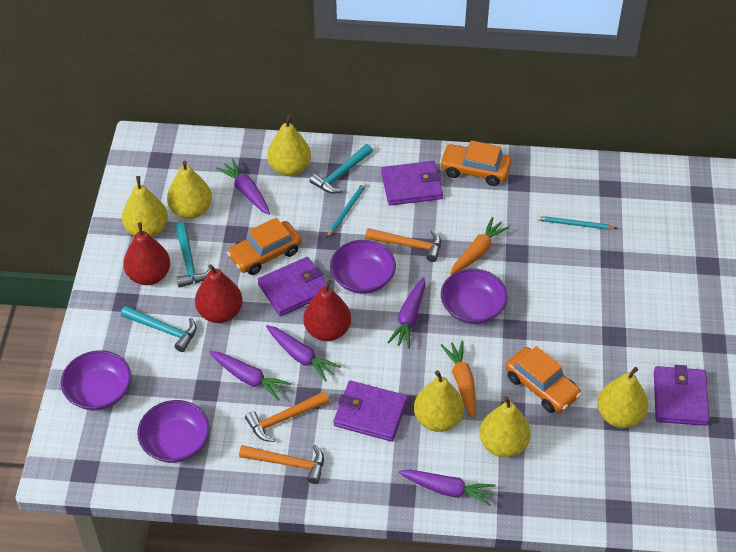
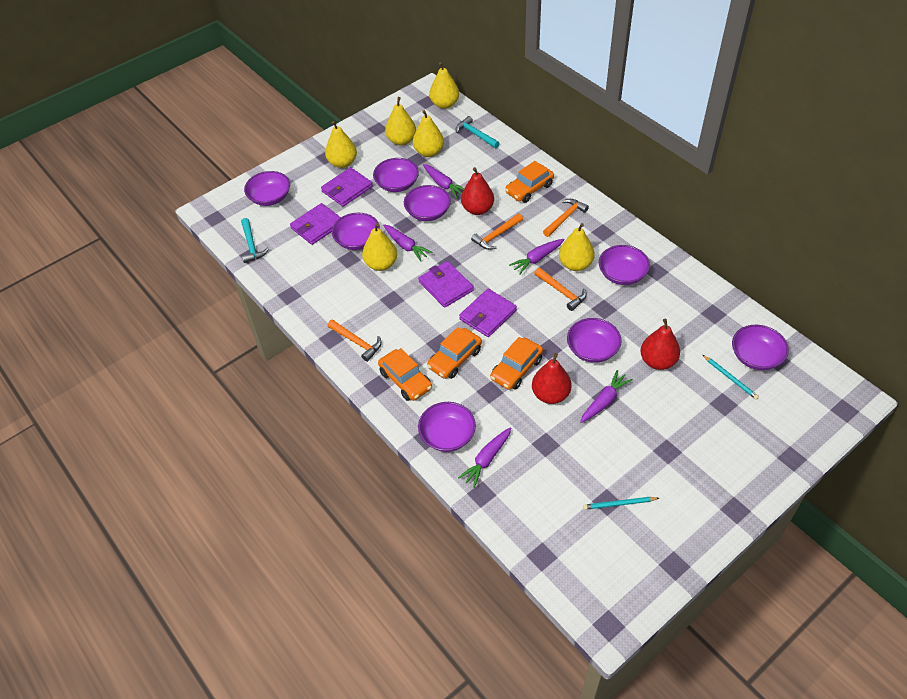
orange car: [227,217,301,275] [440,140,512,186] [506,346,581,413] = 3 -> [378,348,432,401] [427,327,482,379] [490,337,543,390] [505,161,554,203] = 4
orange carrot: [441,341,476,418] [450,217,510,275] = 2 -> none = 0
orange hammer: [239,445,324,484] [245,391,329,442] [365,228,441,262] = 3 -> [327,319,382,362] [471,213,523,250] [534,268,587,311] [543,199,589,237] = 4
purple bowl: [61,350,131,410] [137,400,210,463] [330,240,396,294] [441,269,508,324] = 4 -> [244,171,290,206] [332,213,380,250] [373,158,419,192] [404,185,451,221] [418,402,476,452] [567,318,622,363] [599,245,650,285] [732,325,789,370] = 8
turquoise hammer: [121,306,197,352] [175,222,211,288] [310,144,373,194] = 3 -> [241,218,269,263] [456,116,500,148] = 2

